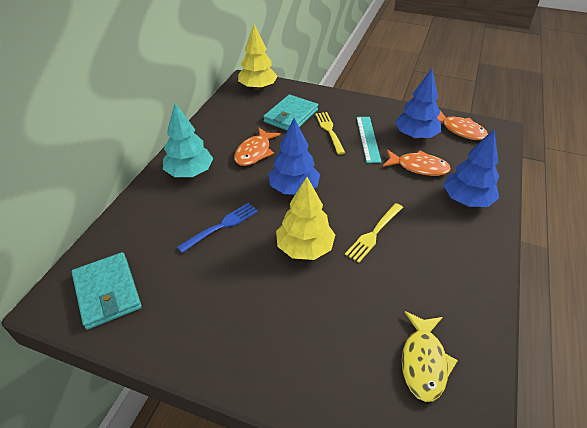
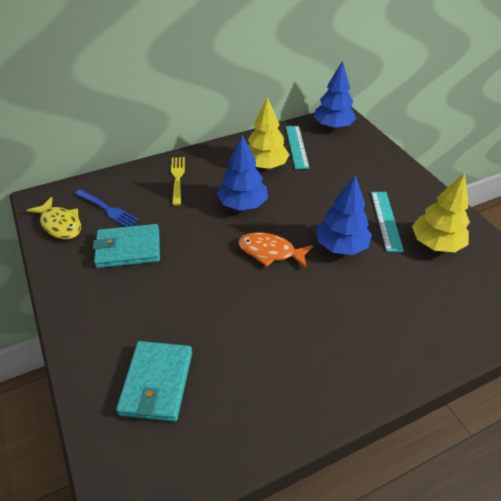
orange fish: [234,127,281,166] [383,149,451,176] [437,111,488,140] = 3 -> [238,232,313,268] = 1
turquoise ruler: [356,117,381,163] = 1 -> [286,126,310,169] [371,192,404,252] = 2
turquoise tree: [163,103,213,177] = 1 -> none = 0
yellow fork: [315,112,345,155] [345,203,403,263] = 2 -> [171,157,185,206] = 1

